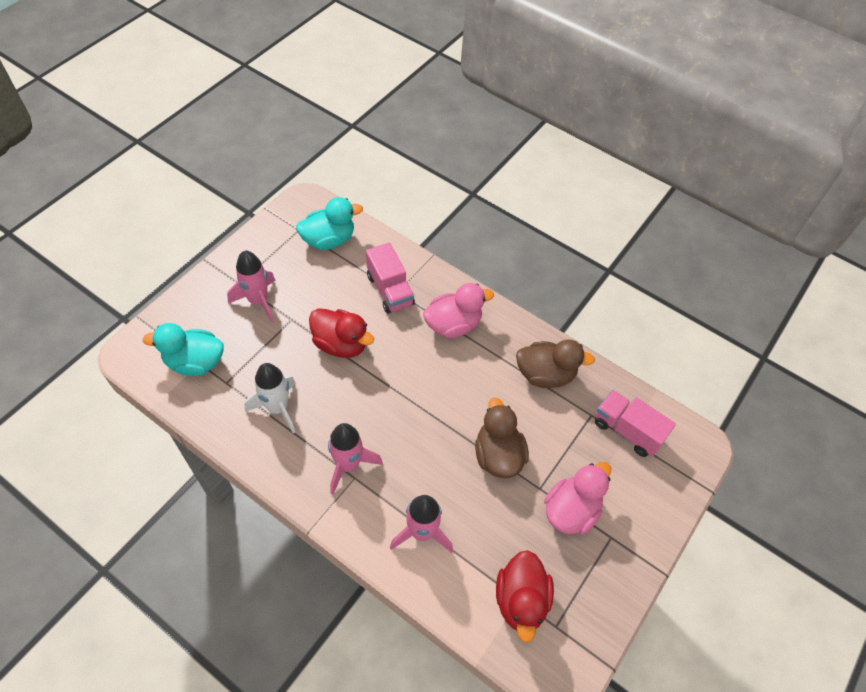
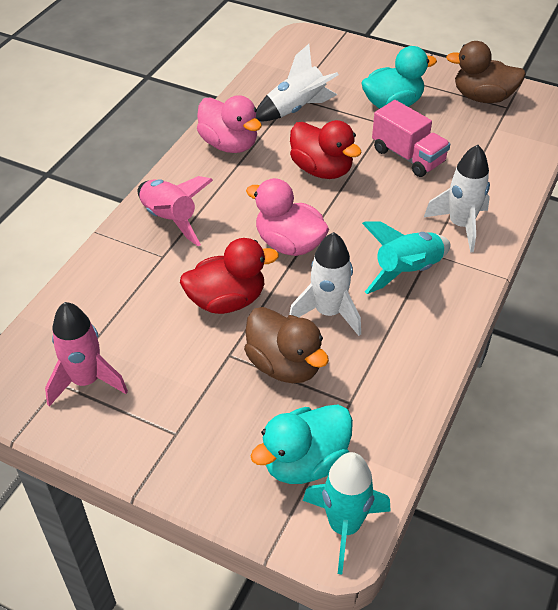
pink rocket: [227,250,276,323] [328,423,383,494] [390,495,453,553] = 3 -> [45,302,128,406] [138,176,213,246] = 2
pink truck: [366,242,415,314] [595,390,676,457] = 2 -> [372,100,450,177] = 1
turquoise rocket: none = 0 -> [303,452,391,575] [362,221,451,294] = 2
white rocket: [244,363,296,433] = 1 -> [256,44,339,121] [289,232,361,336] [424,145,490,252] = 3

